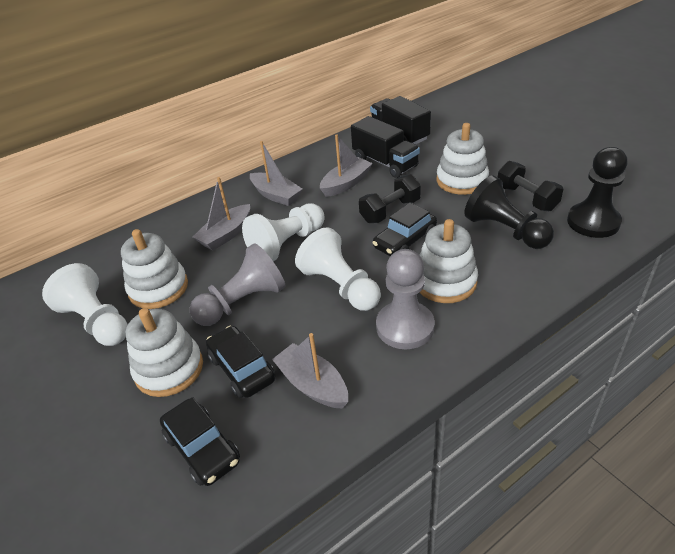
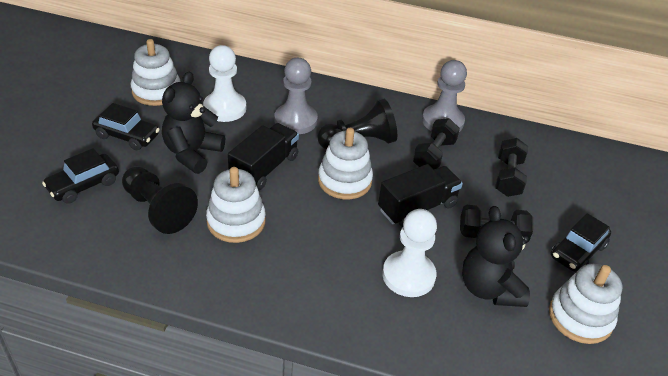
black dumbbell: [359,174,421,223] [497,161,564,211] = 2 -> [413,118,460,170] [460,205,533,243] [495,138,528,197] = 3
black teddy bear: none = 0 -> [162,72,225,174] [462,206,530,307] = 2
grey boat: [193,177,250,250] [250,141,302,206] [272,333,348,409] [320,134,373,197] = 4 -> none = 0
white pawn: [42,263,128,346] [242,203,325,261] [295,227,381,311] = 3 -> [203,45,246,122] [382,209,437,297] = 2

